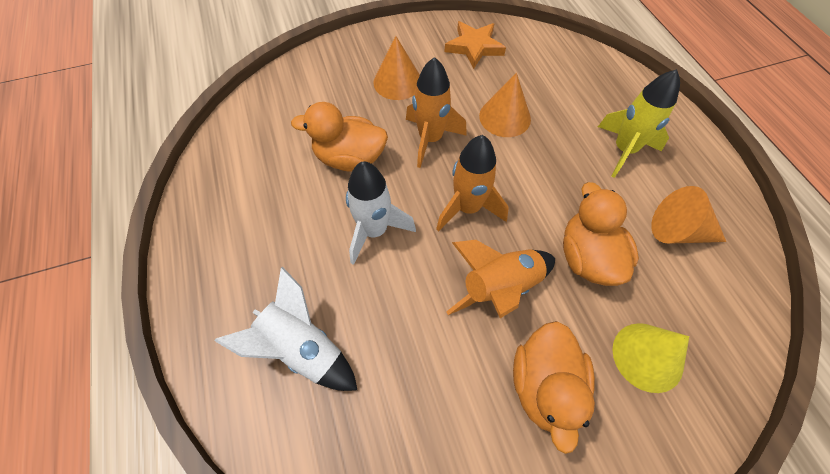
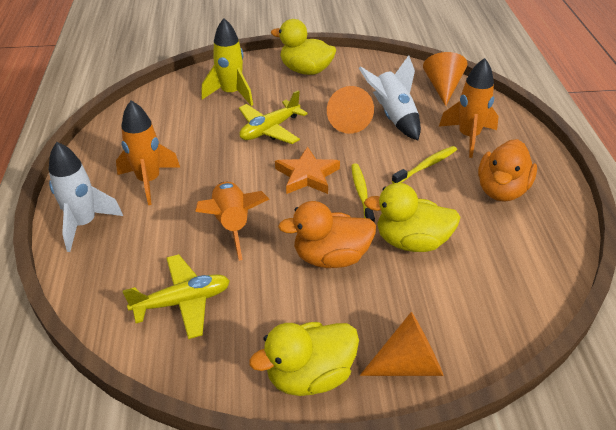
orange duck: [291,102,388,172] [513,321,595,454] [563,182,639,286] = 3 -> [278,201,376,268] [478,139,537,202] = 2
yellow cone: [612,323,689,393] = 1 -> none = 0
yellow duck: none = 0 -> [249,322,359,396] [271,19,336,75] [364,183,460,252] = 3
yellow plane: none = 0 -> [123,254,230,339] [239,90,308,144] = 2
yellow toothbrush: none = 0 -> [351,163,375,223] [392,146,457,184] = 2

